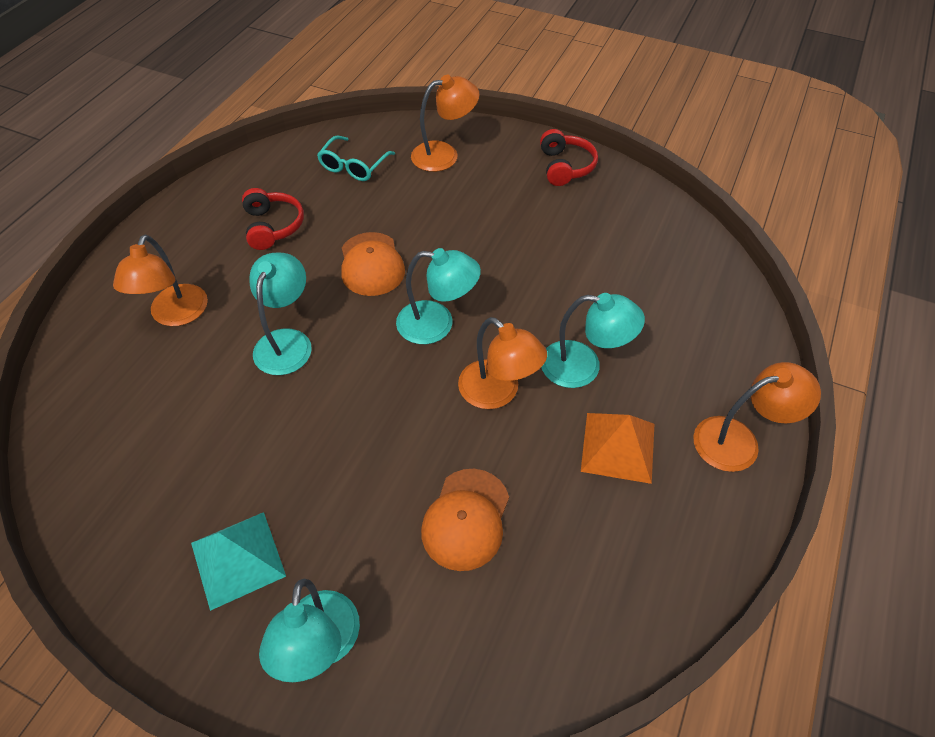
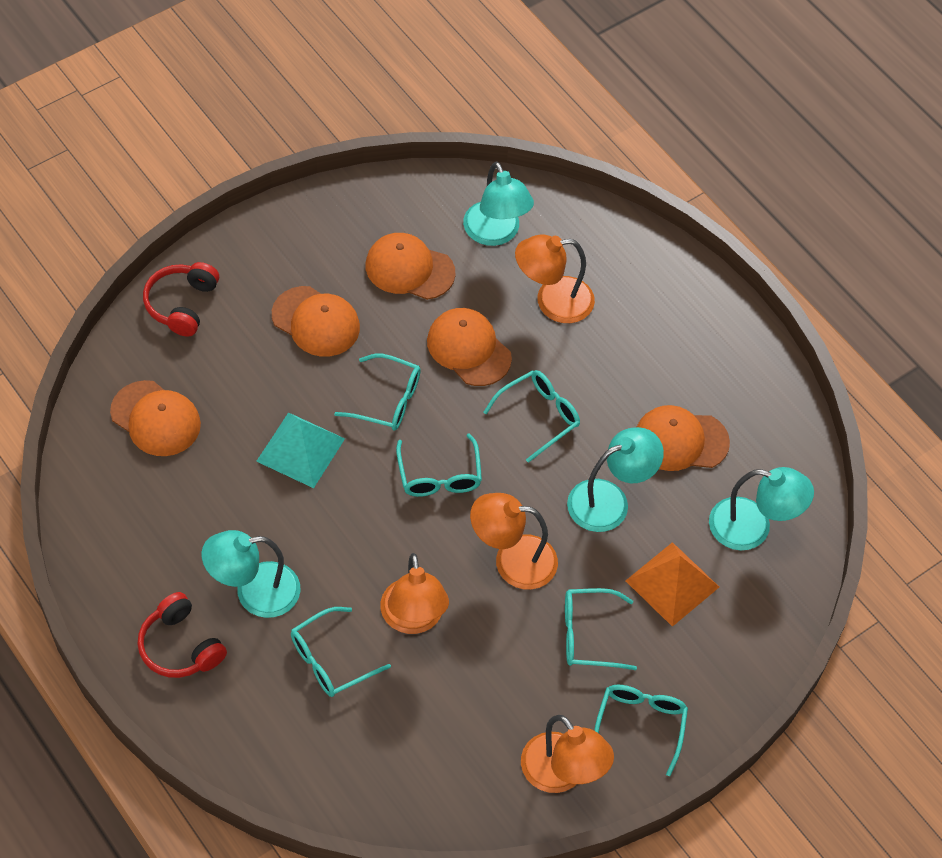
orange cap: [341,232,405,296] [421,469,509,571] = 2 -> [110,380,201,456] [272,286,360,357] [365,233,456,300] [427,308,512,386] [637,405,730,471] = 5
turquoise glasses: [317,136,395,181] = 1 -> [291,607,391,697] [334,354,421,431] [396,433,482,497] [483,370,580,463] [565,588,637,670] [594,685,688,776] = 6

